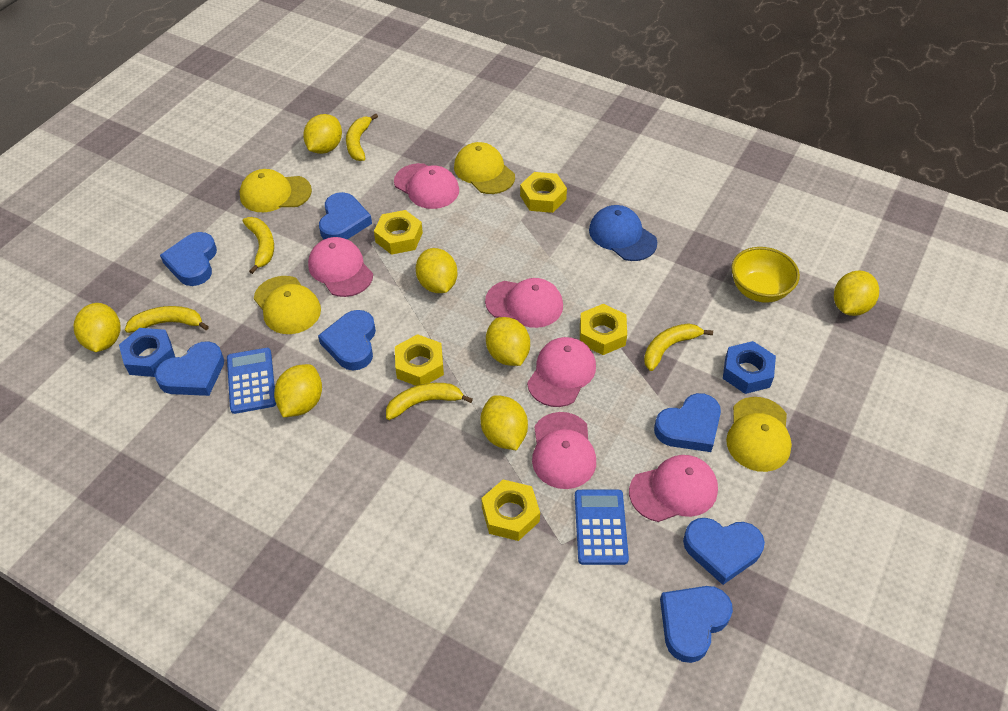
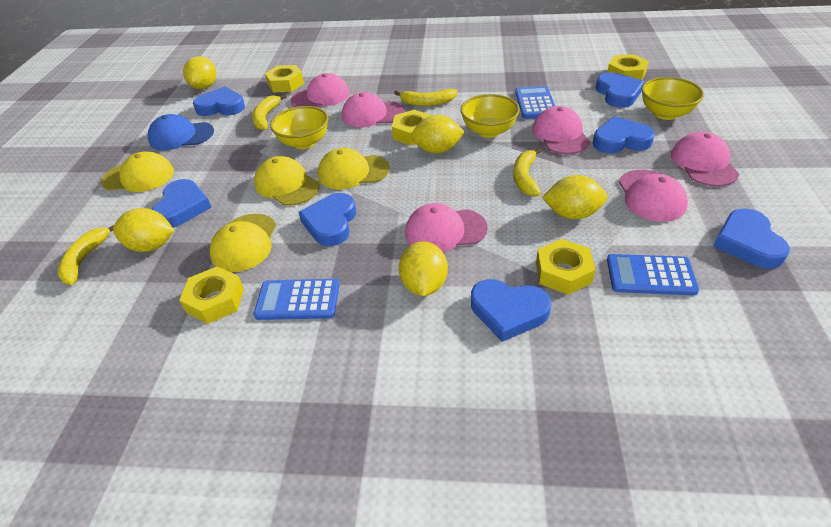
blue calculator: [227,348,276,414] [575,490,629,565] = 2 -> [253,279,340,320] [515,86,555,119] [607,254,699,296] = 3
blue nut: [119,328,175,377] [723,341,776,394] = 2 -> none = 0
yellow banana: [125,306,209,333] [243,217,274,274] [346,114,378,161] [386,383,473,420] [644,323,713,371] = 5 -> [58,225,114,285] [252,94,287,130] [394,89,457,106] [513,148,542,196] = 4
yellow bowl: [731,247,800,303] = 1 -> [270,106,329,149] [460,94,520,138] [641,77,704,120] = 3
yellow lemon: [74,303,121,352] [274,364,322,417] [303,114,342,154] [416,248,457,293] [481,395,528,450] [486,317,530,366] [834,271,879,316] = 7 -> [113,208,174,252] [183,56,216,89] [399,241,448,296] [411,115,465,154] [542,175,607,219] = 5

